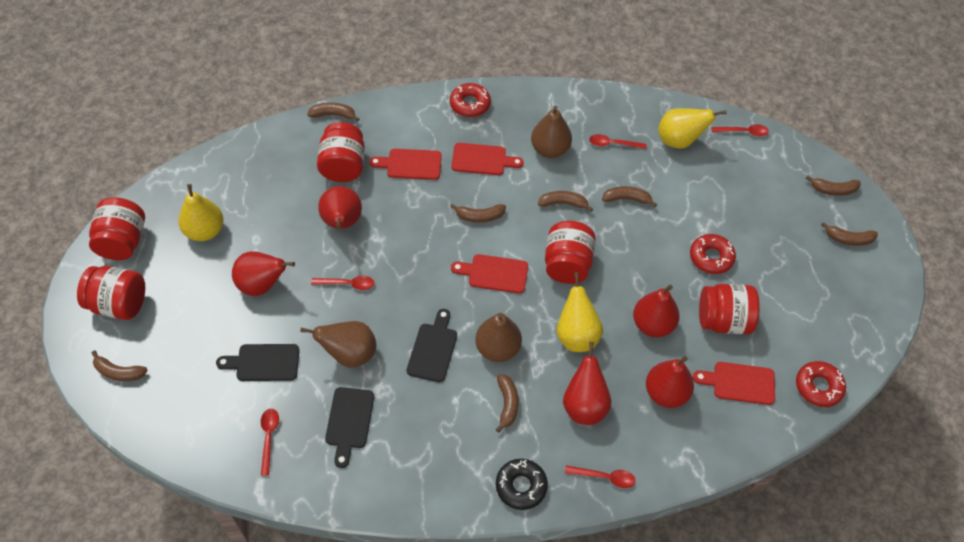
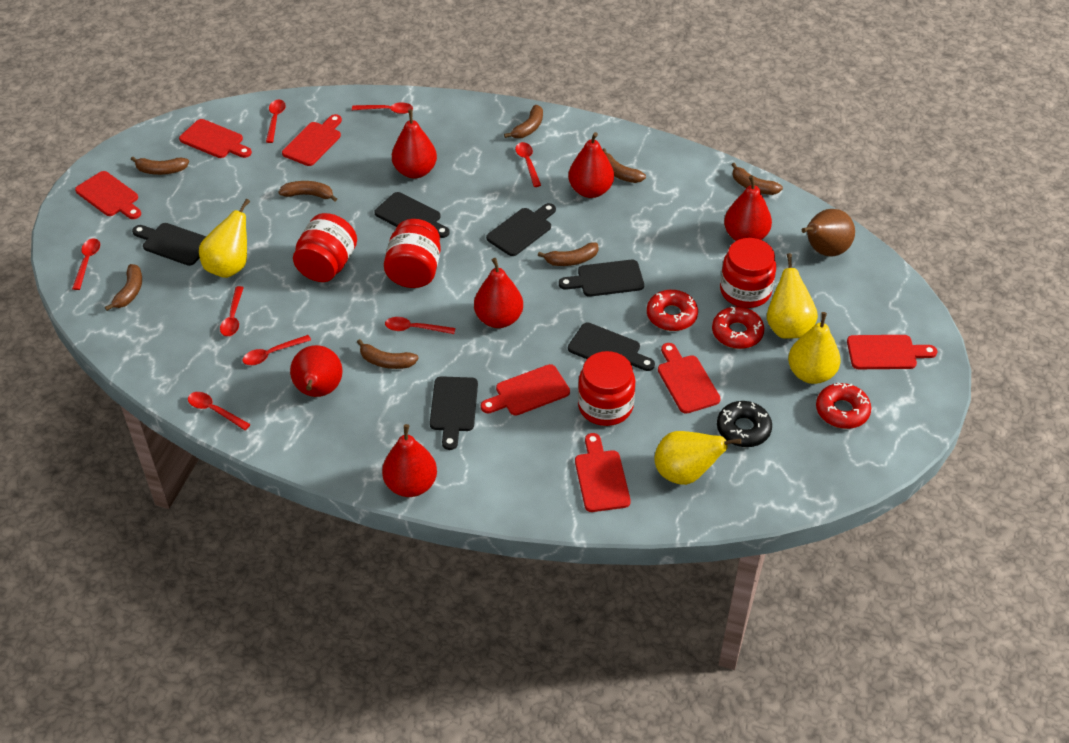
black cutting board: [216,344,299,381] [325,387,374,468] [407,309,457,382] = 3 -> [132,223,206,266] [375,192,450,238] [430,376,478,450] [486,203,556,256] [559,260,644,297] [568,323,655,371] = 6
brown pear: [300,321,376,368] [475,313,522,362] [531,105,572,158] = 3 -> [802,209,855,257] = 1
red cutting board: [369,149,442,180] [451,143,524,175] [451,254,528,294] [693,362,775,405] = 4 -> [75,171,141,219] [179,119,252,158] [282,114,342,166] [481,364,570,415] [575,433,631,512] [658,343,721,414] [847,335,937,369] = 7
red jar: [77,266,145,320] [89,197,145,260] [317,122,365,182] [545,221,596,284] [699,284,760,334] = 5 -> [293,213,357,282] [384,219,441,288] [578,351,635,426] [720,238,776,308] = 4
red pear: [232,251,295,296] [318,186,362,229] [563,342,611,425] [633,285,680,337] [646,356,694,408] = 5 -> [290,345,342,397] [382,424,437,497] [392,110,437,178] [474,258,523,328] [568,132,614,198] [724,175,772,241] = 6
red spoon: [261,409,279,476] [311,276,374,290] [565,465,636,488] [589,134,646,149] [711,124,769,136] = 5 -> [72,238,100,290] [188,392,251,430] [220,286,244,337] [243,335,311,365] [266,100,286,143] [352,103,413,114] [385,317,455,334] [515,142,541,187] = 8
yellow pear: [178,184,224,241] [557,272,603,352] [658,108,727,149] = 3 -> [199,199,250,278] [654,431,741,485] [767,253,818,339] [788,312,840,384] = 4

